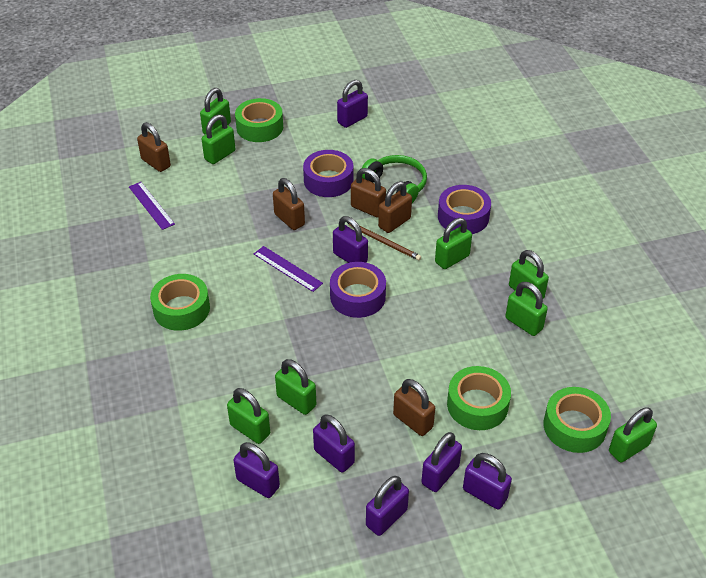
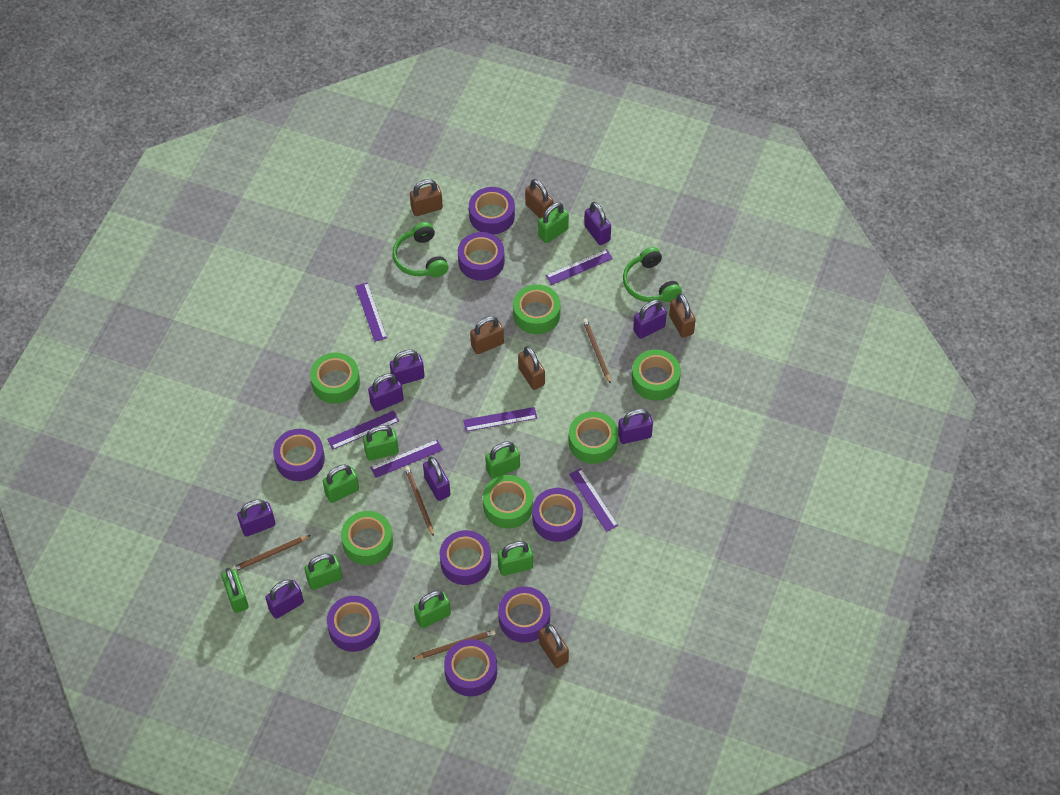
brown padlock: [137,122,171,172] [273,178,305,230] [351,168,386,218] [378,181,412,233] [393,379,435,436] = 5 -> [410,179,443,216] [470,316,504,354] [518,346,545,390] [525,179,554,219] [539,624,569,668] [669,293,696,338] = 6
brown pencil: [348,223,421,260] = 1 -> [232,535,311,571] [405,466,434,537] [413,630,496,659] [583,318,611,384] = 4
green headphones: [361,155,427,203] = 1 -> [393,222,449,277] [623,247,682,302] = 2
green tape: [150,274,210,331] [235,98,283,142] [447,366,511,430] [543,387,611,453] = 4 -> [310,353,360,404] [341,511,393,565] [483,475,533,528] [513,284,560,334] [569,411,618,464] [632,349,681,401] = 6
purple padlock: [233,442,280,498] [313,414,355,472] [333,216,368,263] [337,80,368,128] [366,476,409,536] [421,432,462,492] [463,453,512,509] = 7 -> [237,500,275,537] [265,579,304,619] [368,374,404,412] [390,350,425,385] [423,457,450,501] [584,202,611,245] [618,409,653,444] [633,300,667,339] = 8
purple ruler: [129,182,175,230] [254,246,323,292] = 2 -> [327,411,399,450] [355,282,387,342] [370,439,443,478] [463,407,537,432] [545,249,613,285] [569,468,618,532] = 6
purple tape: [303,150,353,197] [330,262,386,318] [438,185,491,234] = 3 -> [273,429,325,481] [327,596,380,652] [440,530,491,585] [444,639,497,696] [458,232,505,281] [469,187,515,235] [498,587,550,643] [532,488,583,542] = 8

